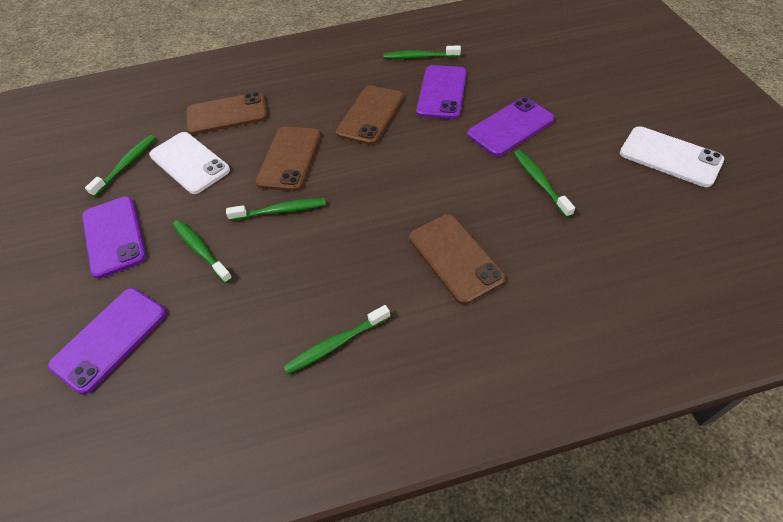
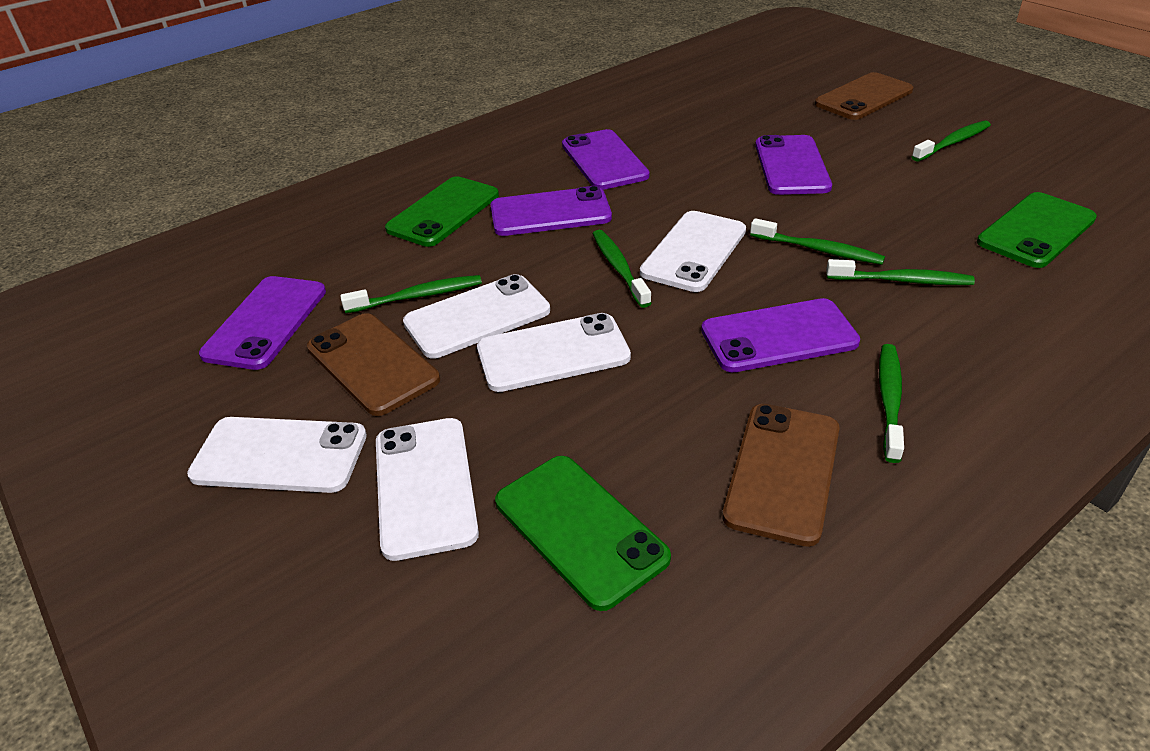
brown phone: [186,92,267,135] [255,126,321,191] [336,85,403,145] [409,214,506,305] = 4 -> [307,313,440,416] [722,404,839,547] [815,72,913,120] = 3
green phone: none = 0 -> [385,176,499,247] [495,456,671,611] [977,192,1097,268] = 3
purple phone: [48,288,166,395] [82,197,146,279] [416,65,467,119] [467,97,554,156] = 4 -> [199,276,326,370] [490,186,612,236] [562,129,649,190] [701,298,860,372] [755,135,832,195] = 5
white phone: [149,132,230,194] [620,126,724,187] = 2 -> [187,417,367,493] [376,418,479,561] [403,274,550,358] [477,313,631,392] [640,211,746,292] = 5

